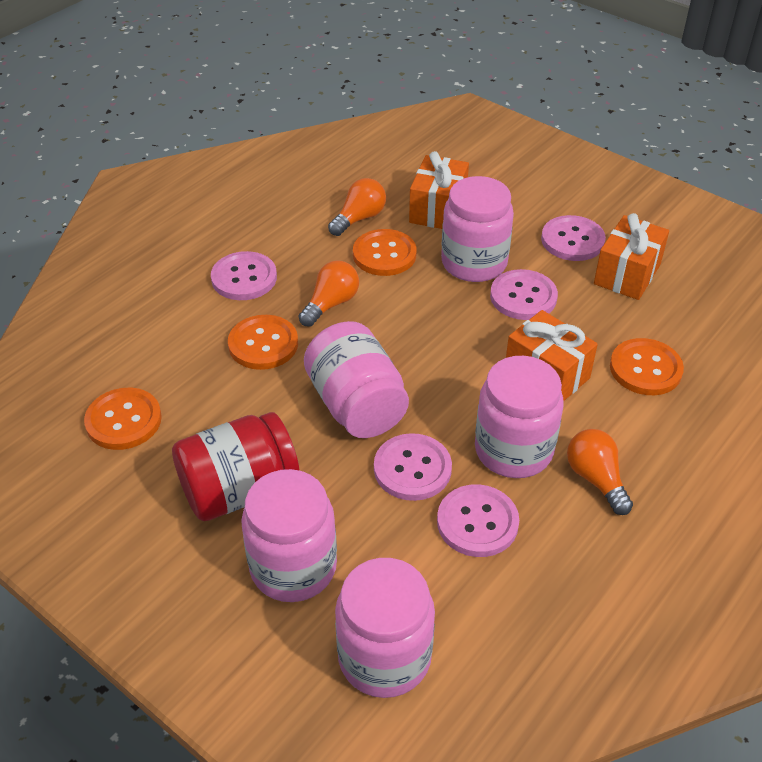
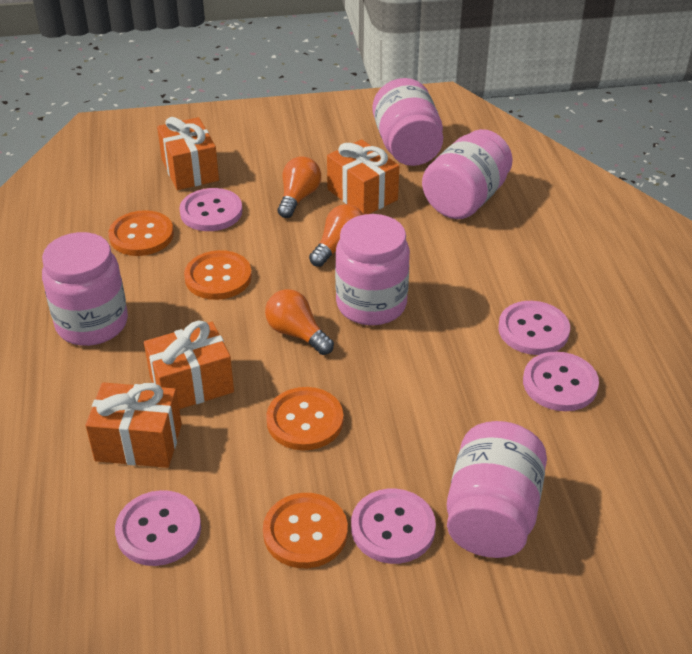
orange gift: [409,151,469,229] [506,310,598,401] [594,213,669,300] = 3 -> [86,382,182,468] [144,321,234,409] [157,117,219,190] [327,139,399,214] = 4
red jar: [172,412,300,521] = 1 -> none = 0

